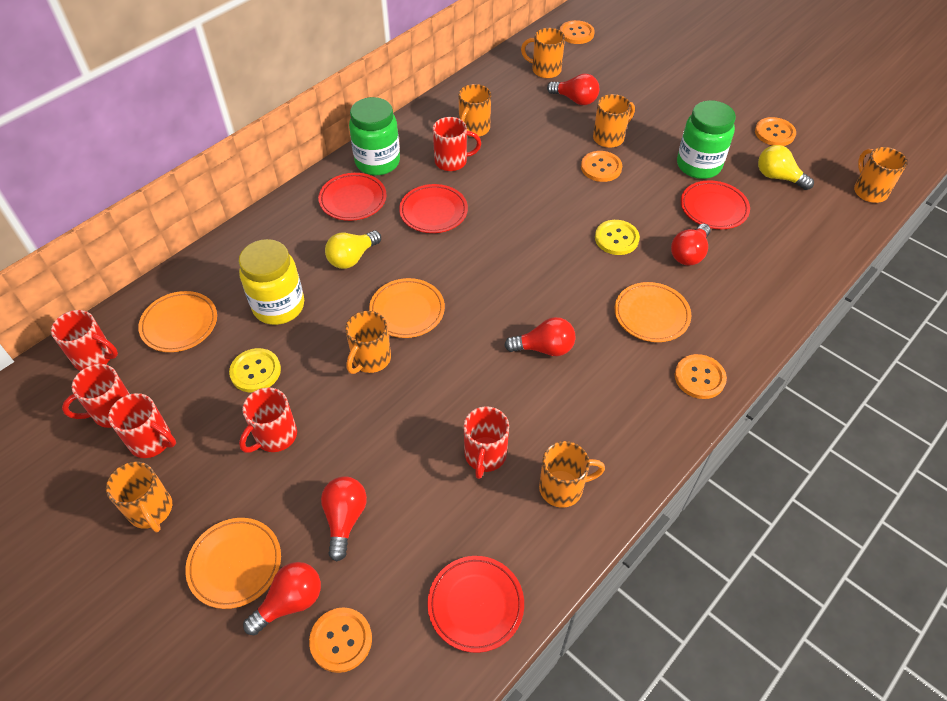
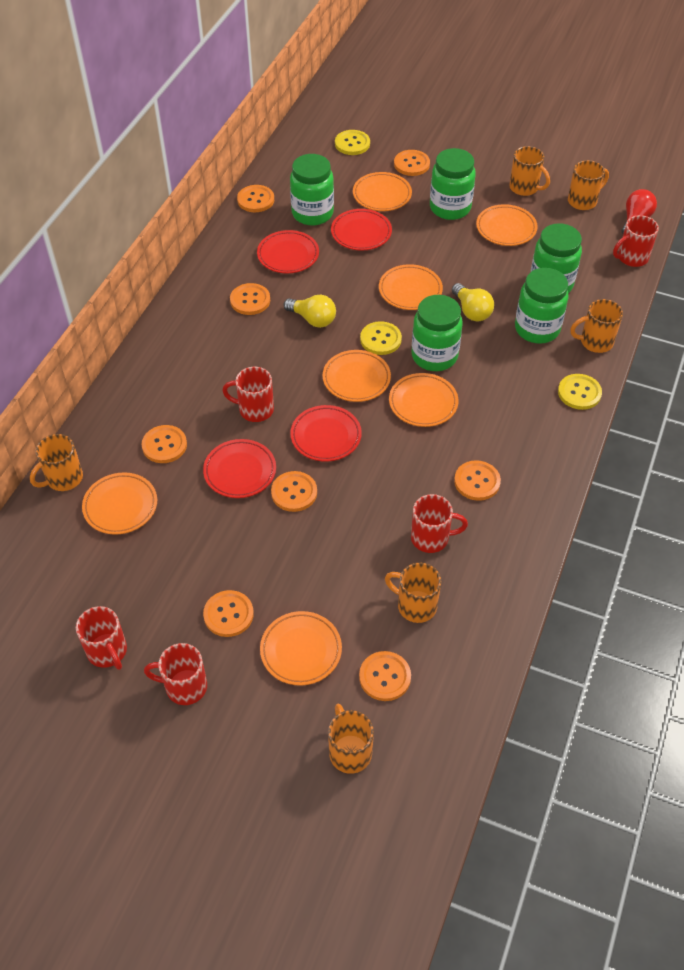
green jar: [349,97,400,175] [677,100,736,179] = 2 -> [290,154,334,226] [411,295,463,371] [430,148,476,220] [515,268,569,344] [531,223,582,293] = 5
orange button: [309,607,372,673] [560,20,595,44] [581,151,622,182] [675,354,727,399] [755,117,796,146] = 5 -> [142,425,187,463] [203,590,254,637] [230,283,270,315] [237,185,274,212] [271,471,317,512] [359,651,411,701] [394,150,430,176] [454,460,501,501] = 8
orange mug: [106,462,172,532] [345,311,391,374] [458,84,491,137] [521,28,565,78] [539,441,605,508] [593,94,635,148] [854,147,907,203] = 7 -> [30,434,83,491] [328,704,374,774] [385,562,441,623] [509,146,550,196] [568,160,609,210] [570,299,623,353] = 6
orange plate: [138,291,217,352] [185,518,281,609] [369,278,445,338] [615,282,691,342] = 4 -> [82,472,157,535] [260,611,342,686] [323,350,391,402] [353,172,412,211] [379,264,443,310] [389,373,459,427] [476,204,538,246] = 7
red light bulb: [243,562,321,635] [321,476,367,561] [504,317,576,356] [547,74,600,105] [671,224,711,266] = 5 -> [622,189,657,234] = 1
red mug: [51,310,118,371] [62,364,130,428] [108,393,176,458] [239,387,297,453] [433,117,481,171] [464,406,509,479] = 6 -> [76,606,127,670] [144,643,207,705] [222,367,274,422] [411,494,468,553] [613,215,659,267] = 5
yellow button: [229,348,281,393] [595,220,640,255] = 2 -> [335,130,370,155] [360,321,402,355] [558,374,602,410] = 3
yellow jar: [239,239,304,325] = 1 -> none = 0

